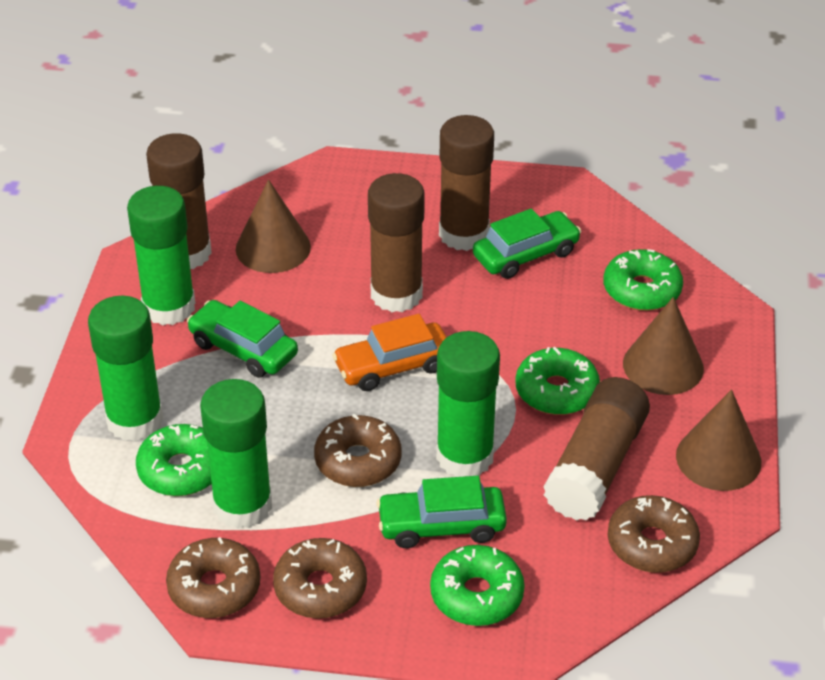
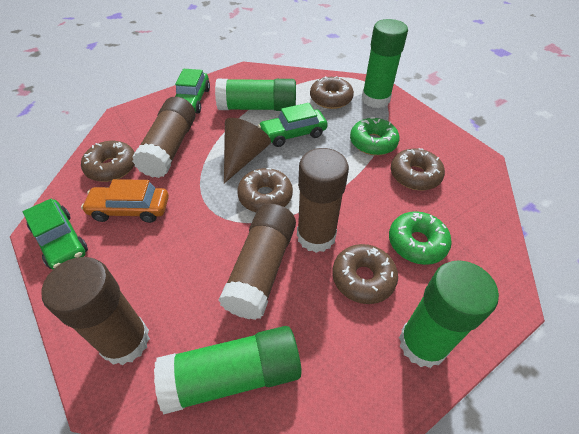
brown cone: [236,179,311,273] [623,297,704,395] [676,389,761,491] = 3 -> [224,118,271,183] = 1
brown donut: [166,537,260,618] [273,538,367,618] [314,414,402,487] [608,495,700,573] = 4 -> [81,141,135,182] [237,168,293,212] [310,76,354,109] [332,244,398,304] [391,148,445,190] = 5
green donut: [136,424,212,496] [430,545,525,626] [515,347,600,415] [603,249,683,311] = 4 -> [350,117,400,155] [389,211,452,265] = 2

